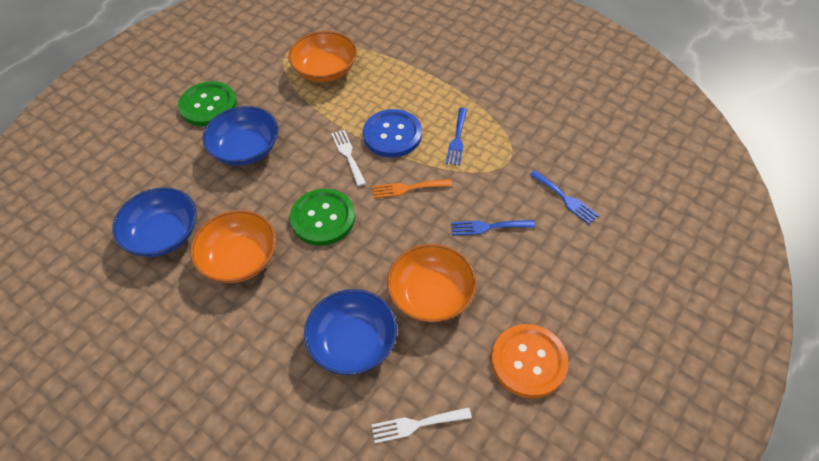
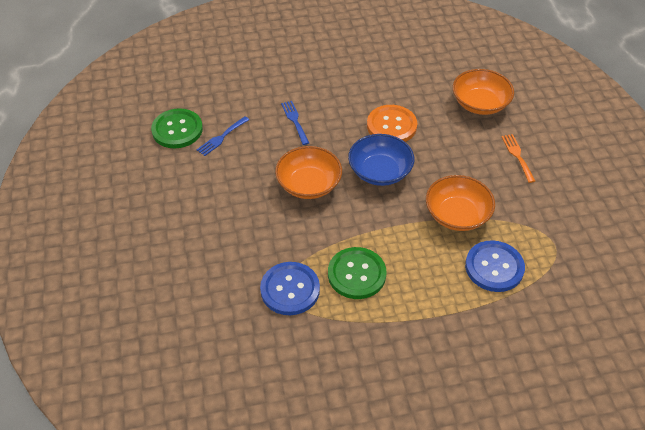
blue bowl: [112,187,197,257] [202,106,278,166] [304,289,397,375] = 3 -> [348,134,414,186] = 1
blue button: [363,109,422,157] = 1 -> [260,262,320,315] [465,240,525,292] = 2
blue fork: [446,108,467,165] [451,220,535,236] [530,170,599,224] = 3 -> [197,117,249,156] [281,101,309,145] = 2
white fork: [331,130,366,186] [372,407,472,443] = 2 -> none = 0

